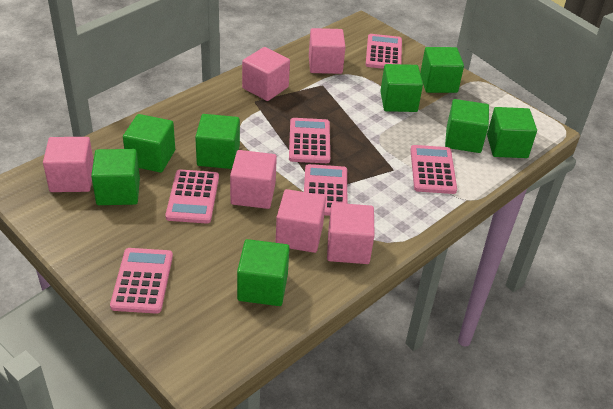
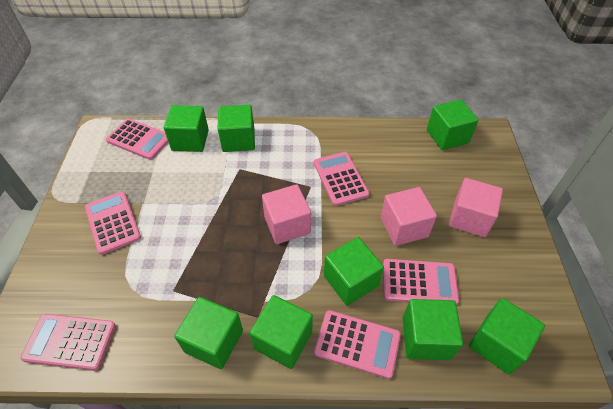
pink cube: [43,137,94,192] [230,150,277,209] [242,47,290,101] [275,189,326,253] [309,28,345,74] [327,203,374,264] = 6 -> [262,184,311,244] [381,187,437,246] [449,178,503,237] = 3

